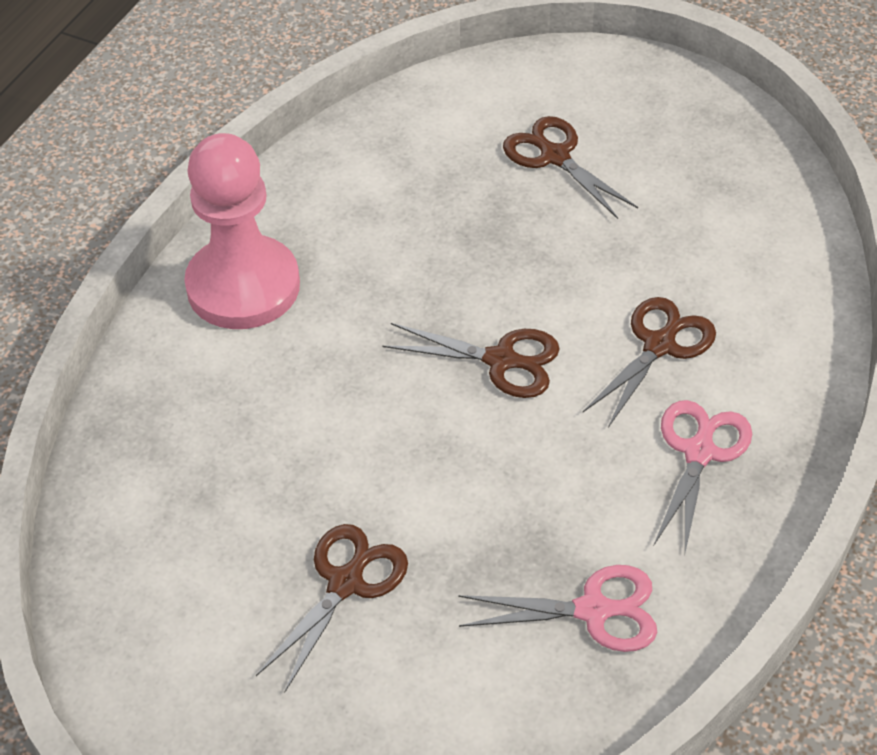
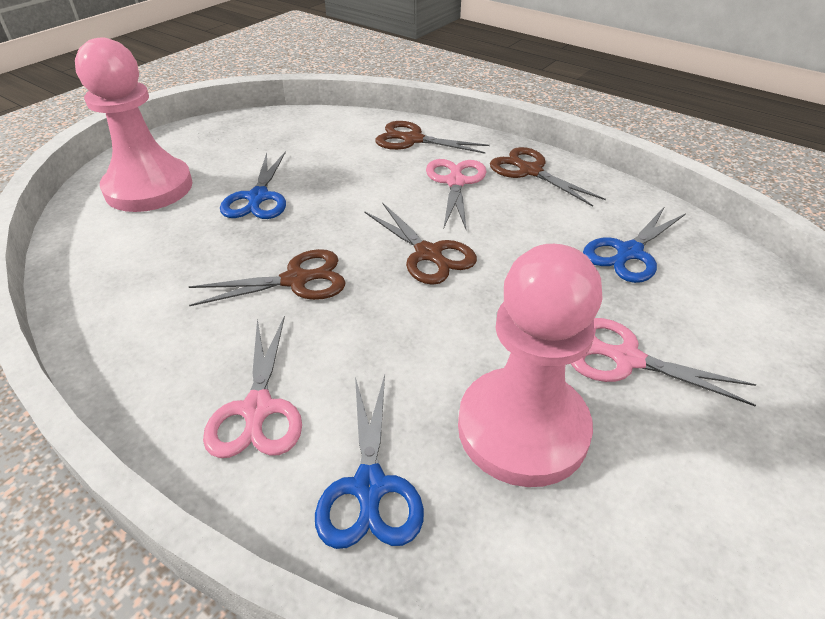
blue scissors: none = 0 -> [220,151,286,219] [315,375,424,549] [583,206,686,283] = 3
pink pawn: [184,133,300,329] = 1 -> [75,38,193,212] [458,244,603,487] = 2
pink scissors: [458,565,657,652] [654,400,752,552] = 2 -> [203,316,302,458] [426,159,486,231] [571,318,756,406] = 3

